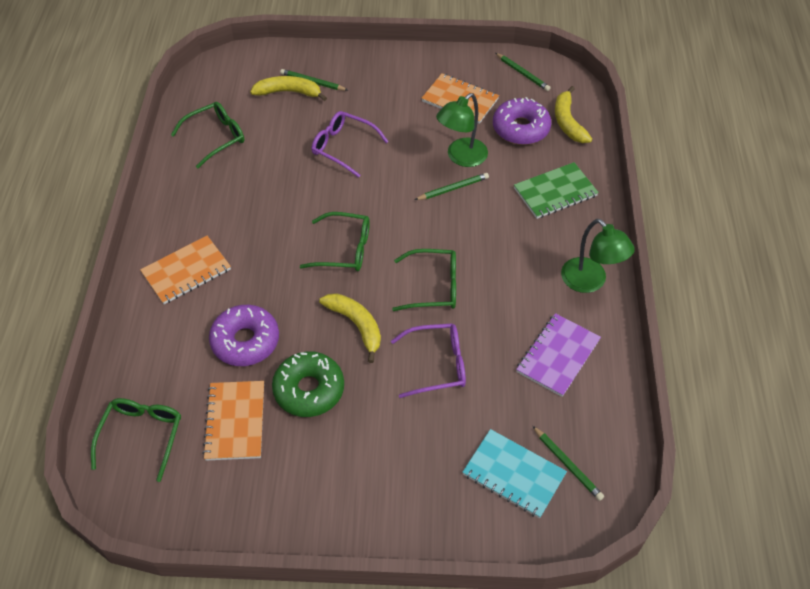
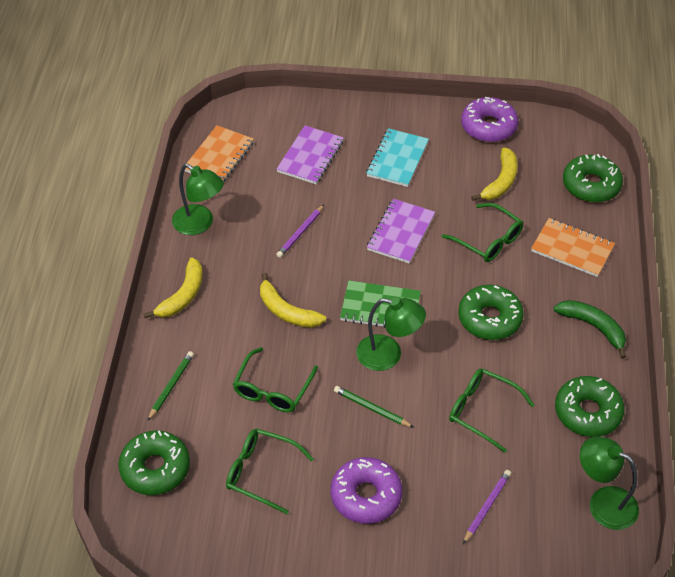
green banana: none = 0 -> [554,300,626,359] = 1
green donut: [272,351,344,417] = 1 -> [118,430,190,495] [458,285,524,340] [555,376,625,437] [563,154,623,203] = 4
green lamp: [436,93,488,167] [561,219,635,293] = 2 -> [172,164,224,235] [356,297,426,371] [580,437,639,530] = 3
green pencil: [280,69,348,91] [415,173,489,200] [495,53,551,91] [533,426,604,501] = 4 -> [148,351,194,421] [334,386,414,428] = 2
orange notebook: [140,236,231,304] [202,381,264,461] [421,73,499,124] = 3 -> [185,125,254,182] [531,218,615,277] = 2
purple glasses: [312,111,389,178] [391,324,466,398] = 2 -> none = 0
purple notebook: [516,313,601,397] = 1 -> [277,126,344,184] [367,199,435,264] = 2
purple pencil: none = 0 -> [276,205,324,258] [463,470,511,544] = 2

